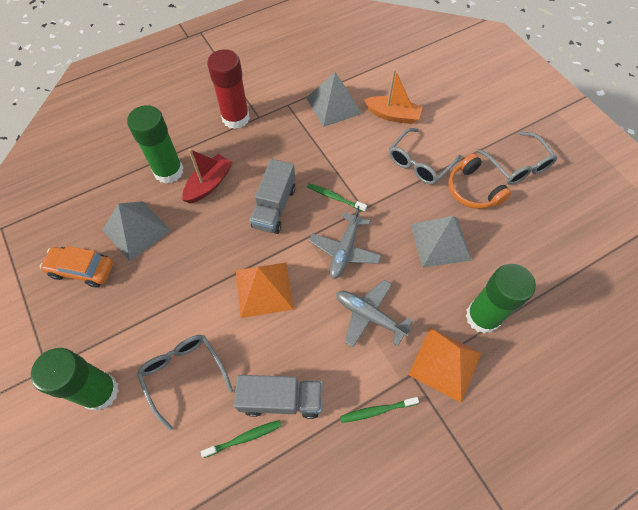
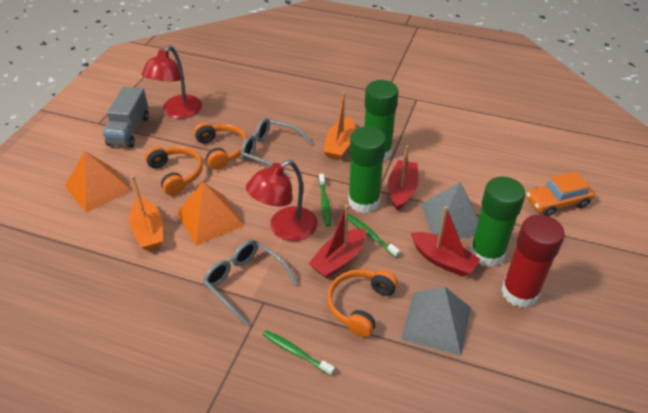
grey glasses: [137,335,233,430] [389,128,461,185] [477,132,558,185] = 3 -> [203,240,298,326] [241,118,312,176] = 2
grey plane: [309,206,381,279] [336,280,413,347] = 2 -> none = 0
grey pyramid: [103,201,171,261] [306,72,362,127] [410,216,472,268] = 3 -> [401,287,471,356] [421,182,478,238] = 2
grey truck: [234,375,322,419] [250,159,295,234] = 2 -> [102,87,149,148] = 1
orange boat: [364,69,423,124] = 1 -> [129,176,163,251] [323,92,356,160] = 2
orange headphones: [449,153,512,209] = 1 -> [145,146,203,196] [194,122,247,170] [327,269,398,337] = 3
red boat: [182,149,233,203] = 1 -> [308,205,366,278] [388,145,418,211] [411,206,481,277] = 3
red lamp: none = 0 -> [141,46,202,119] [246,160,318,241] = 2

